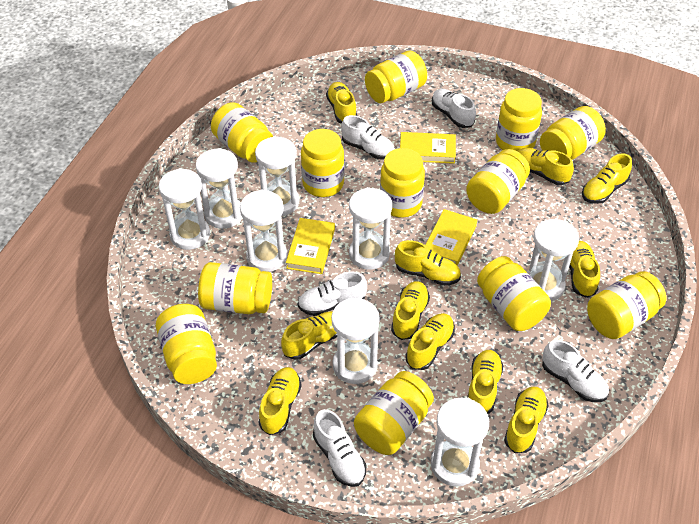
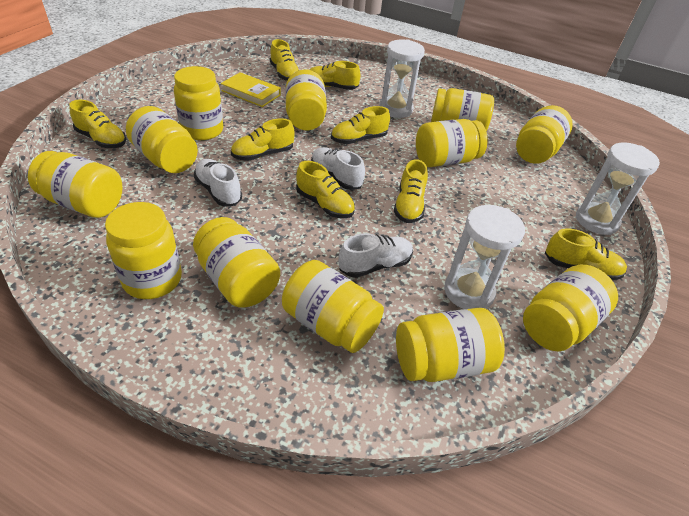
white hourglass: [159,168,210,250] [196,148,243,229] [240,189,287,272] [255,136,299,216] [331,298,380,384] [349,187,392,270] [431,398,489,487] [527,219,579,301] = 8 -> [379,39,425,118] [444,205,525,309] [575,142,660,235] = 3
white shoe: [298,272,367,316] [313,409,366,487] [341,115,395,160] [432,89,476,128] [542,340,609,402] = 5 -> [194,159,242,206] [311,147,365,190] [339,233,413,278] = 3
yellow book: [286,218,335,274] [400,132,456,164] [425,209,477,266] = 3 -> [221,72,281,107] = 1
yellow shoe: [259,367,302,435] [281,311,337,360] [326,82,357,124] [391,281,430,340] [395,240,461,286] [405,313,455,370] [467,350,503,414] [504,386,549,453] [517,148,574,185] [569,241,600,298] [582,153,632,204] = 11 -> [69,100,126,148] [231,118,295,161] [270,39,299,81] [296,161,355,218] [309,61,360,90] [331,106,390,144] [394,159,428,223] [545,228,627,281] = 8

